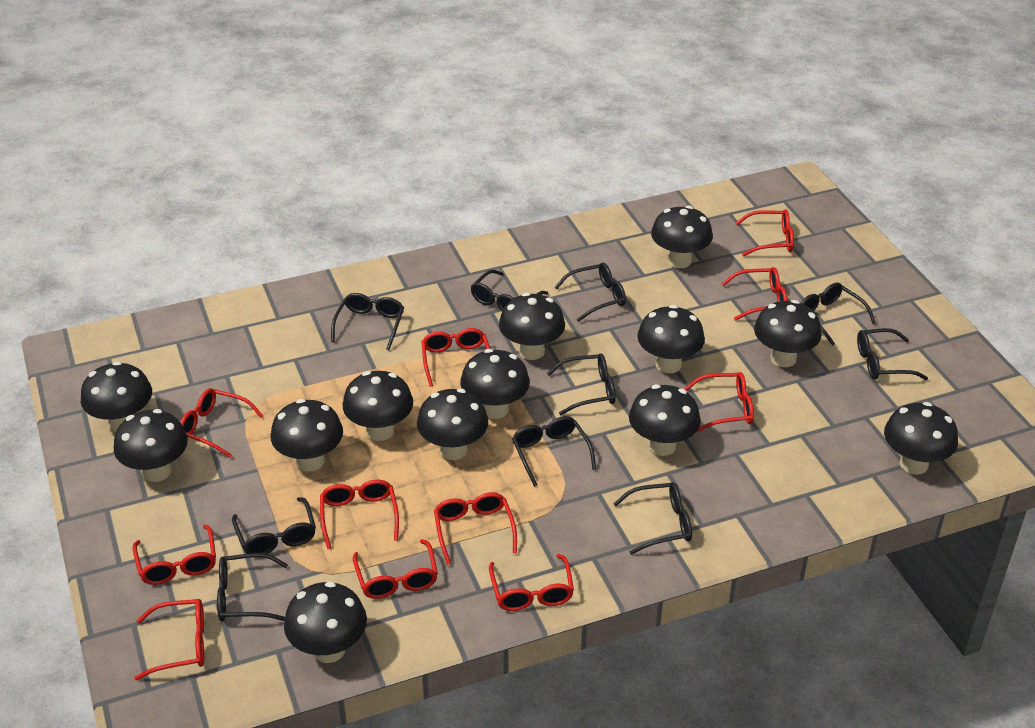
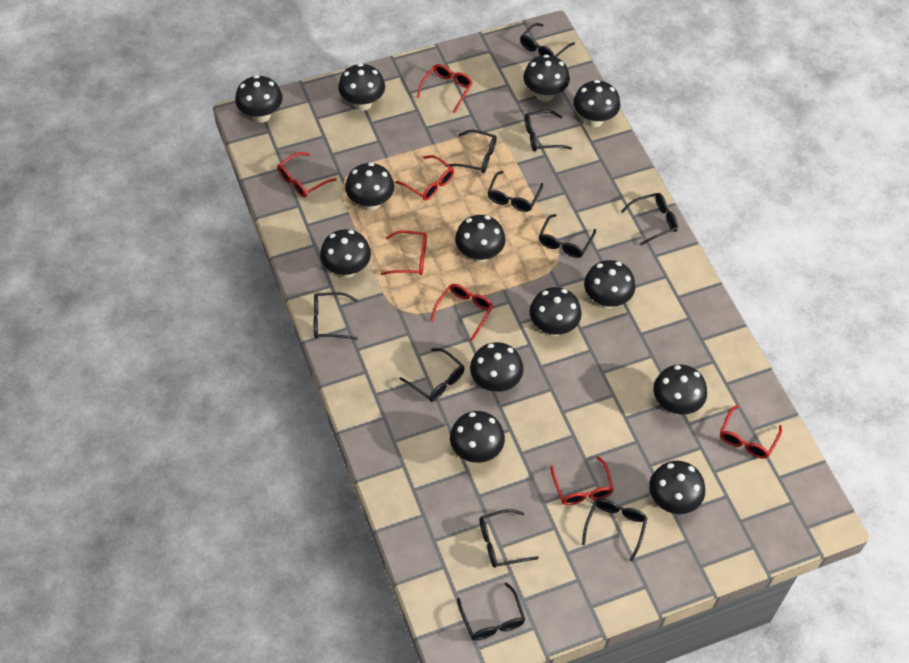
black glasses: [217,553,288,622] [232,497,316,554] [331,293,404,350] [470,270,548,311] [512,416,596,487] [547,354,616,415] [555,263,626,322] [614,482,692,555] [800,283,876,346] [857,328,928,380] = 10 -> [314,292,358,340] [400,348,465,402] [446,130,497,173] [457,582,525,640] [479,509,539,568] [488,171,543,212] [520,23,575,57] [525,110,572,152] [539,214,596,258] [582,499,648,562] [621,193,678,246] = 11
red glasses: [133,525,216,585] [134,599,204,681] [180,388,263,458] [320,480,399,549] [353,539,438,599] [421,328,490,387] [434,492,517,565] [489,554,574,611] [684,372,754,432] [722,267,788,321] [736,209,794,256] = 11 -> [277,152,337,198] [381,230,427,275] [395,155,454,201] [417,64,473,113] [430,284,493,341] [550,456,614,505] [720,405,782,459] = 7

